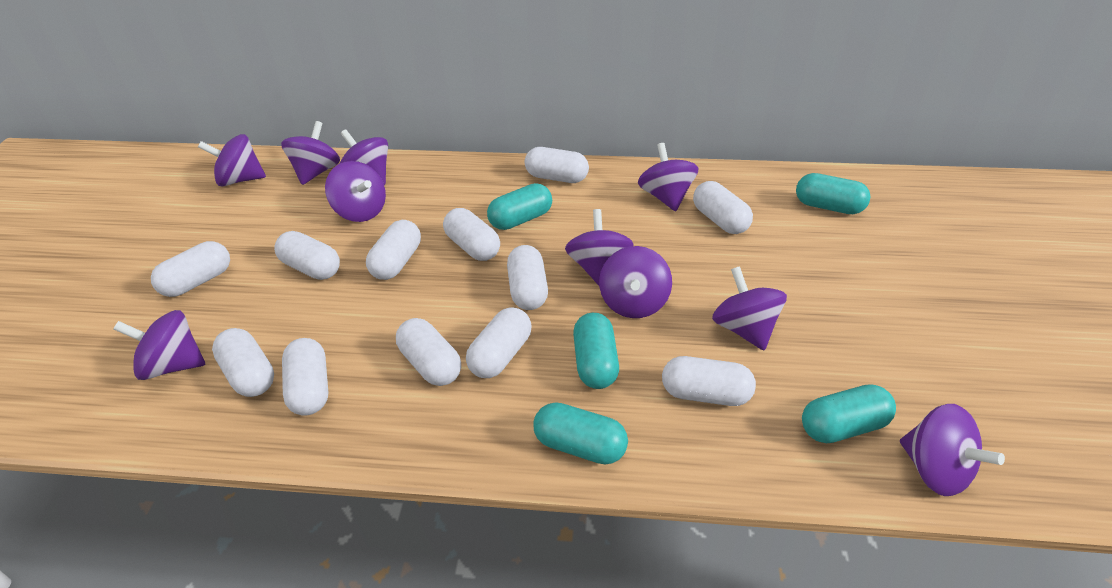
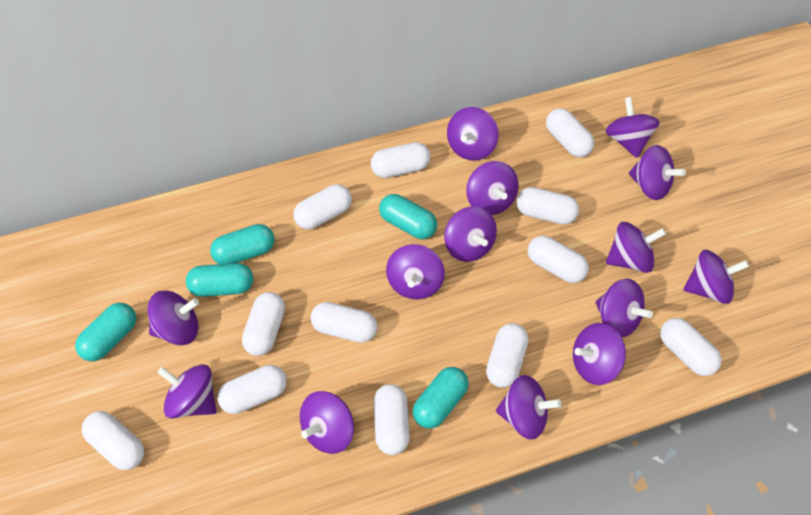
purple spinning top: [114,310,205,380] [198,134,266,186] [281,121,340,185] [325,161,386,222] [340,129,388,185] [565,209,634,285] [599,246,672,318] [638,143,698,211] [712,266,787,350] [900,404,1005,496] = 10 -> [148,291,199,345] [157,364,217,419] [300,391,354,454] [386,244,445,299] [444,206,497,262] [447,107,498,161] [466,161,519,215] [496,375,562,440] [573,323,626,385] [595,279,653,337] [606,97,660,158] [606,222,666,273] [629,145,686,200] [683,250,749,304] = 14

